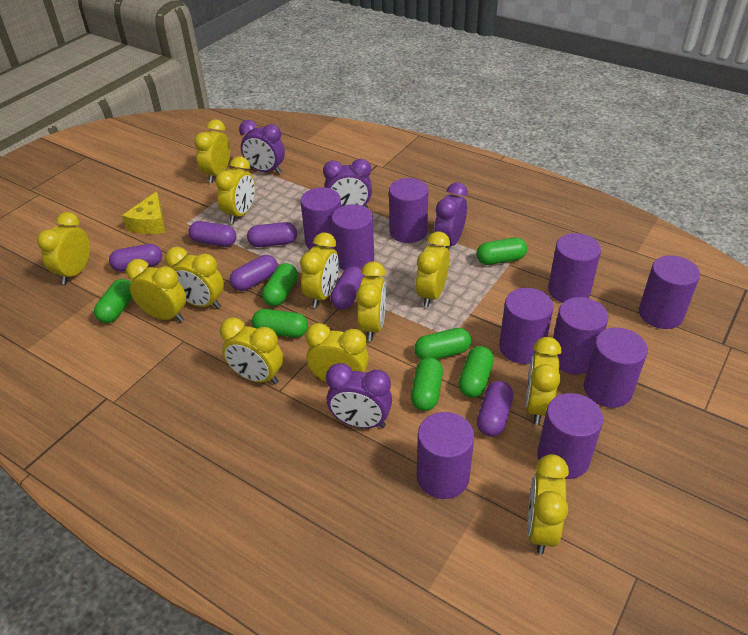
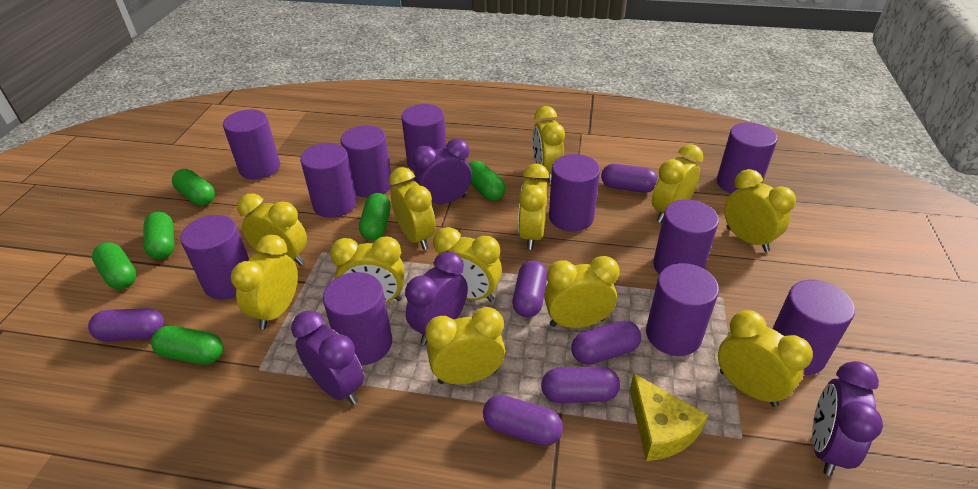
green capsule: [94,279,132,323] [252,309,308,338] [262,263,298,306] [411,357,443,411] [414,328,471,360] [458,346,494,398] [476,238,527,265] = 7 -> [92,242,137,289] [143,212,174,259] [151,326,223,365] [172,169,215,206] [359,193,391,241] [469,161,506,201] = 6
purple cylinder: [300,187,341,250] [332,204,374,270] [389,178,429,243] [417,412,474,499] [499,288,554,364] [537,393,603,479] [548,233,601,303] [553,297,608,374] [584,327,648,408] [639,255,700,329] = 10 -> [180,215,249,300] [223,109,280,179] [300,143,357,218] [323,272,392,365] [340,125,392,198] [401,104,446,171] [549,154,600,232] [646,263,719,356] [653,199,719,274] [717,122,778,193] [772,280,855,375] = 11

